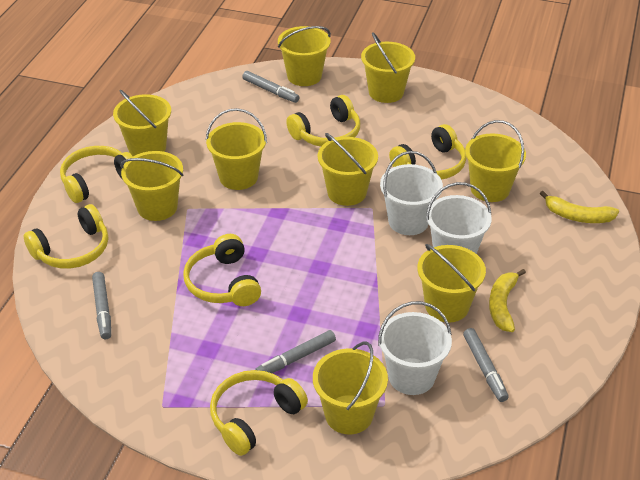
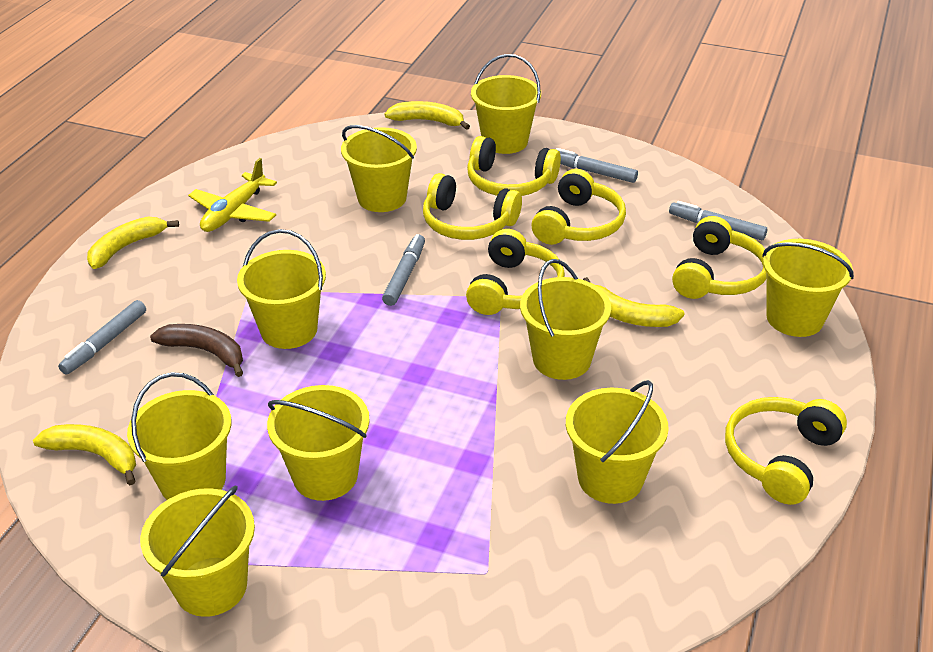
brown banana: none = 0 -> [150,324,243,377] = 1
white bucket: [378,301,452,395] [380,151,443,235] [426,182,492,254] = 3 -> none = 0
yellow banana: [489,269,526,332] [540,191,619,223] = 2 -> [33,424,136,485] [87,216,179,269] [384,101,470,130] [583,277,685,327] = 4
yellow plane: none = 0 -> [188,158,277,232] = 1

